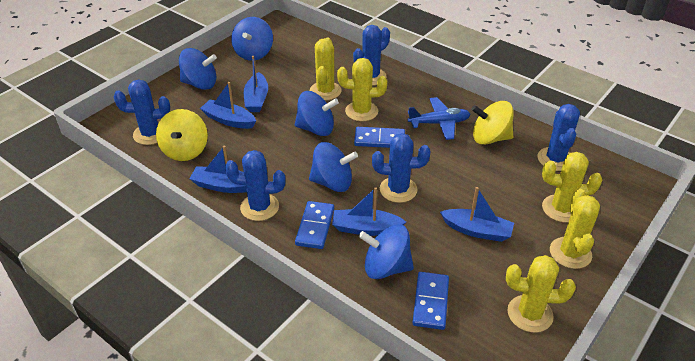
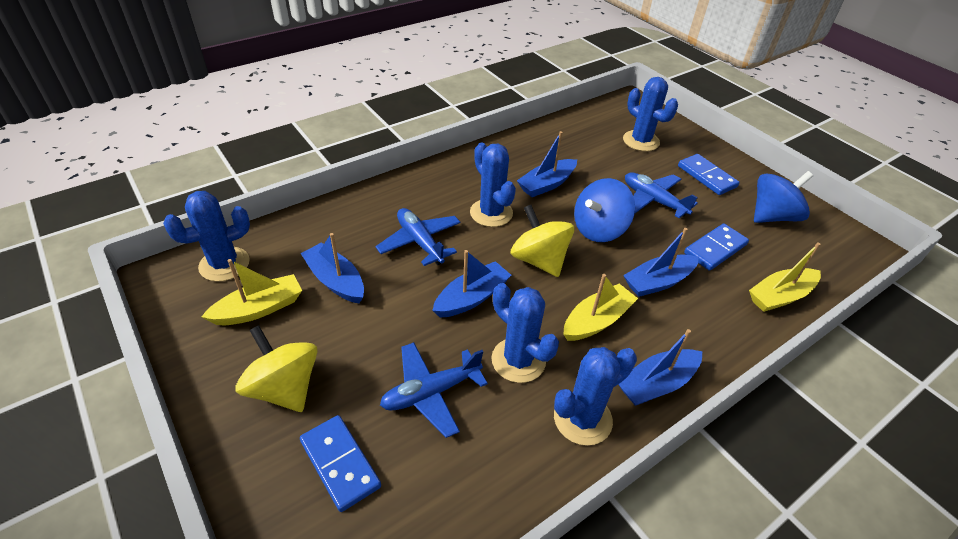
blue plane: [408,97,470,140] = 1 -> [375,208,461,266] [380,342,488,438] [625,172,698,218] = 3
blue spinning top: [179,48,217,90] [231,17,273,61] [295,91,339,136] [309,142,358,192] [359,224,414,279] = 5 -> [574,178,635,242] [754,171,813,223] = 2
yellow boat: none = 0 -> [201,259,302,325] [563,274,638,341] [749,242,821,312] = 3
yellow cactus: [310,38,341,100] [337,58,387,121] [506,255,576,333] [542,152,602,223] [550,189,600,269] = 5 -> none = 0

